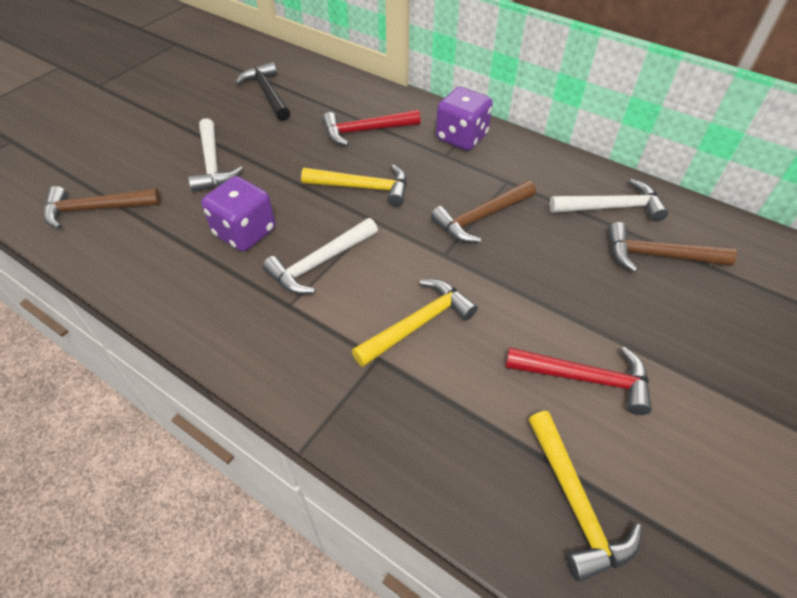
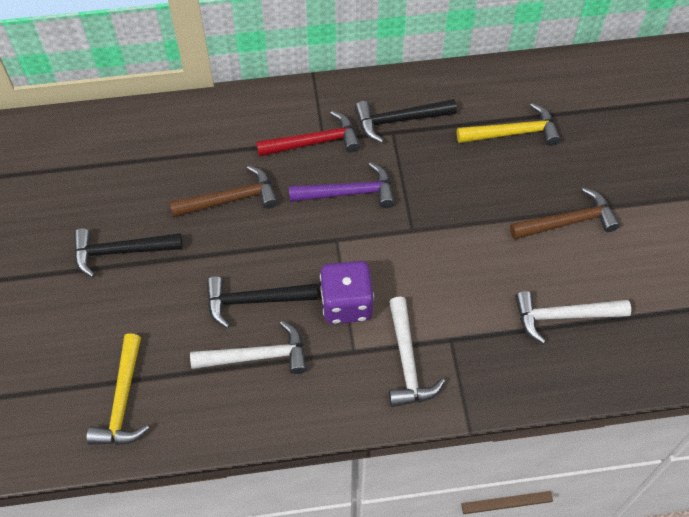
black hammer: [235,62,290,121] = 1 -> [74,228,183,278] [206,276,318,328] [355,99,457,143] = 3
brown hammer: [44,186,161,229] [431,181,536,243] [608,222,737,272] = 3 -> [170,165,278,217] [510,188,620,240] = 2
purple dice: [201,176,275,252] [436,87,493,150] = 2 -> [320,261,374,324] = 1
purple hammer: none = 0 -> [289,162,395,208] = 1
red hammer: [322,110,421,146] [505,347,652,415] = 2 -> [256,111,360,157] = 1
yellow hammer: [301,164,407,207] [352,279,478,367] [528,411,642,582] = 3 -> [86,333,149,445] [457,103,561,146] = 2

